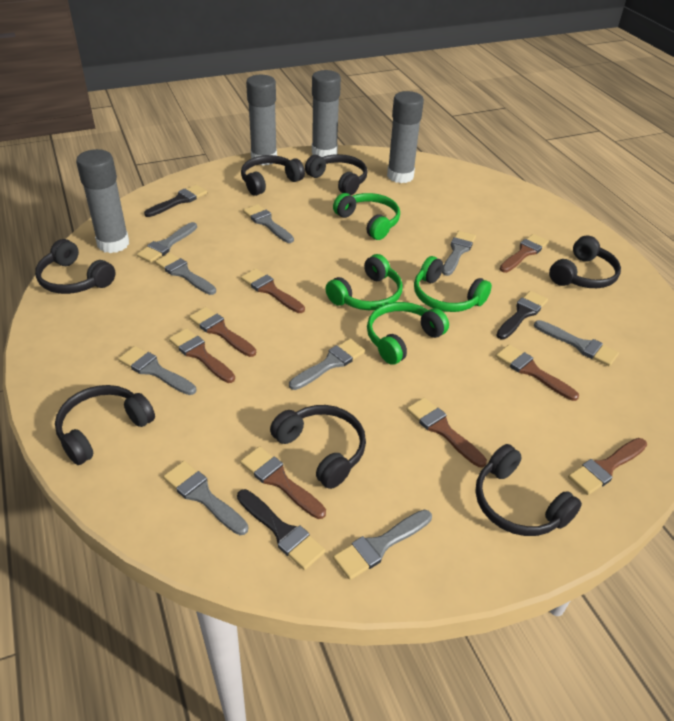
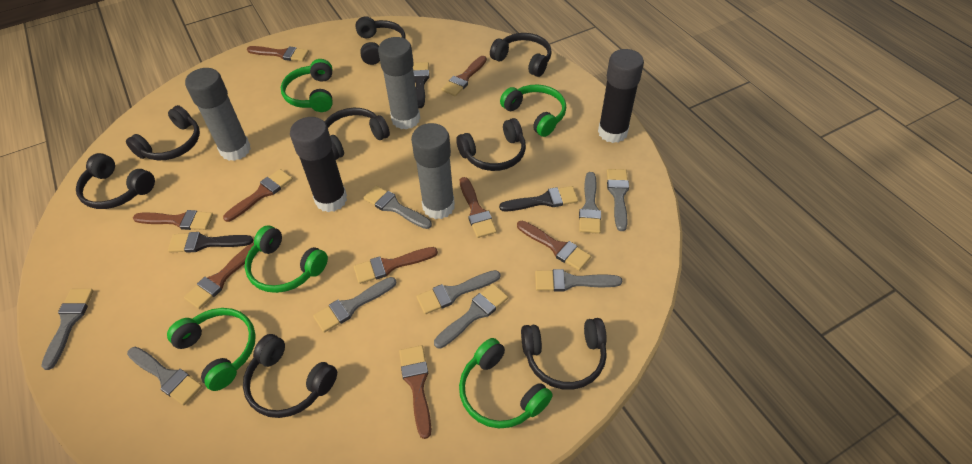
black glue stick: none = 0 -> [290,117,347,212] [598,49,644,143] = 2
black headphones: [35,239,115,294] [55,385,155,465] [241,155,305,196] [270,405,366,489] [305,154,368,195] [475,444,582,536] [549,236,621,288] = 7 -> [76,153,155,209] [126,105,200,161] [243,334,337,418] [325,108,390,160] [355,16,406,65] [456,118,526,171] [490,33,552,77] [521,318,607,390] = 8
brown brush: [169,328,235,383] [189,307,256,357] [240,446,326,519] [241,269,305,313] [407,397,487,467] [496,345,579,401] [500,234,549,273] [568,438,647,495] = 8 -> [133,210,213,230] [184,244,254,309] [223,169,293,222] [247,46,309,62] [354,247,438,284] [399,345,431,439] [441,56,487,96] [460,177,497,238] [517,220,591,271] = 9
green headphones: [325,254,403,310] [333,193,400,240] [367,302,449,365] [414,256,492,312] = 4 -> [167,308,256,391] [245,225,328,293] [281,59,333,112] [459,338,553,428] [500,84,566,137] = 5
grey glue stick: [76,149,129,253] [246,75,277,165] [312,70,341,157] [387,91,424,183] = 4 -> [185,68,251,161] [378,37,420,130] [411,123,455,219] = 3

